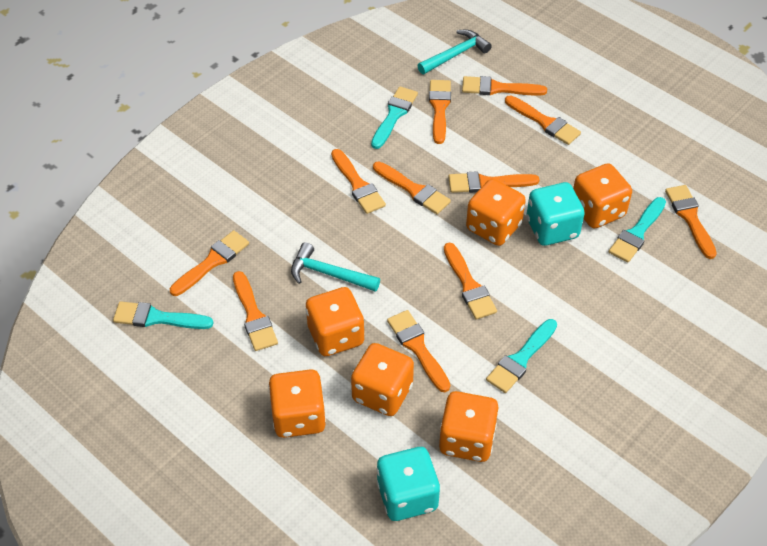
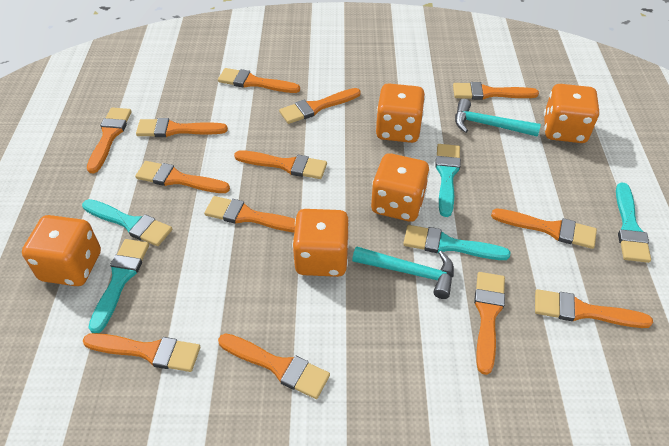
orange brush: [170,230,249,296] [233,271,278,351] [331,149,386,214] [373,162,451,214] [387,310,450,392] [429,80,451,144] [444,243,497,319] [448,171,540,193] [462,76,547,96] [505,95,581,145] [665,185,717,259] = 11 -> [83,333,200,372] [87,108,132,174] [135,161,230,193] [136,118,228,137] [204,196,295,233] [218,68,300,93] [218,333,330,399] [234,150,327,179] [279,88,361,124] [453,82,539,100] [474,272,505,375] [491,208,597,249] [535,289,653,328] = 13
orange dice: [268,369,326,438] [306,287,365,356] [351,343,414,416] [439,391,499,462] [466,179,526,246] [573,163,632,228] = 6 -> [22,215,101,286] [292,209,350,277] [371,153,430,222] [376,83,425,143] [544,84,600,143] = 5
turquoise brush: [113,301,213,329] [371,86,418,149] [486,319,557,393] [609,197,666,263] = 4 -> [82,199,172,246] [88,239,149,333] [403,225,510,260] [435,144,461,217] [616,183,651,263] = 5
turquoise dice: [377,447,440,521] [526,182,585,246] = 2 -> none = 0

